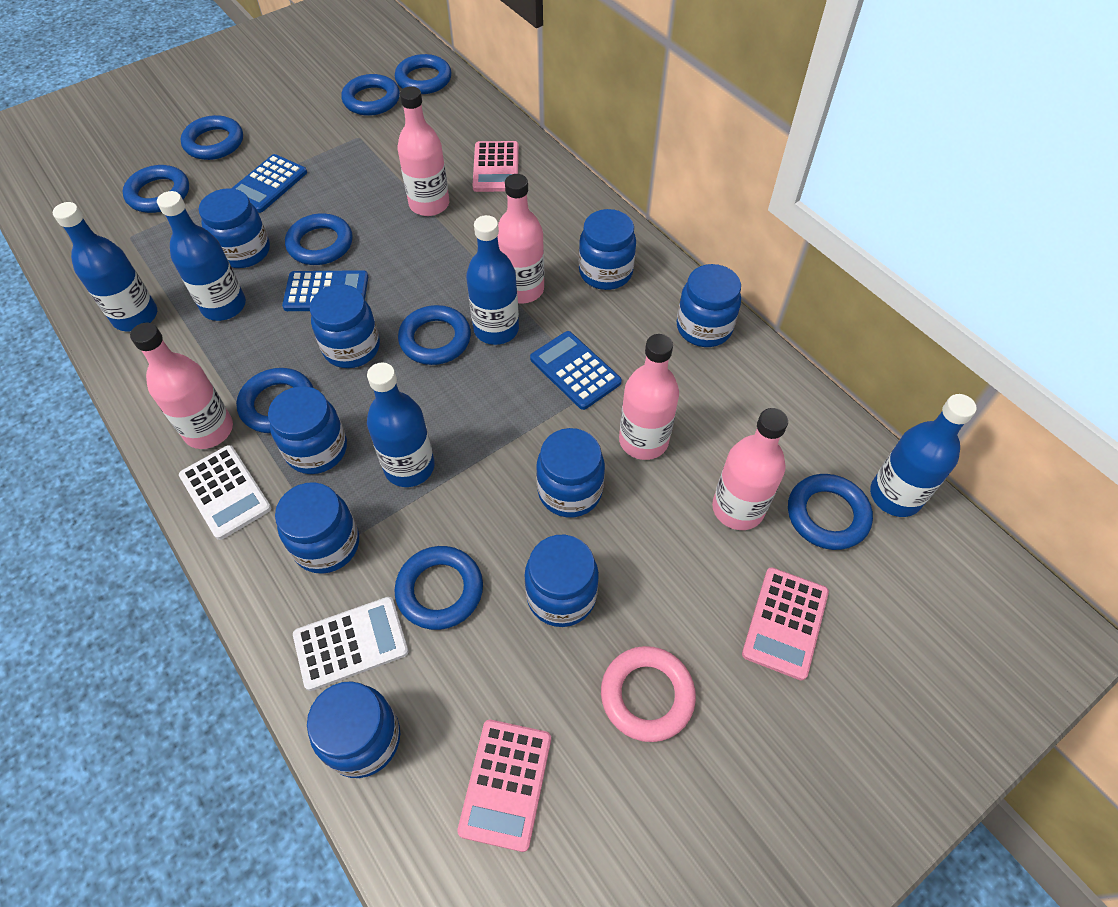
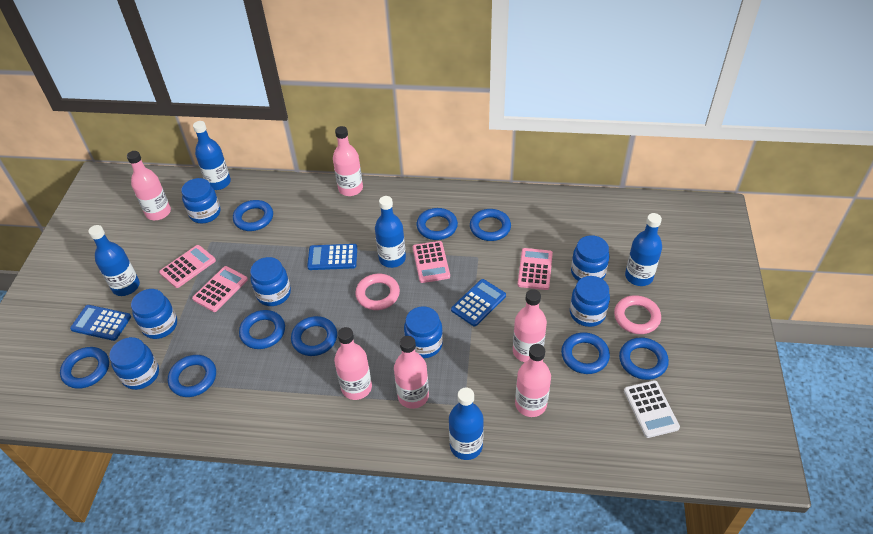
blue jar: [199,188,270,268] [268,386,347,474] [275,482,359,574] [307,681,400,778] [310,284,380,368] [524,535,599,627] [536,428,605,517] [579,209,636,290] [677,264,741,347] = 9 -> [109,337,159,390] [131,289,177,339] [181,178,221,223] [250,257,291,306] [404,306,443,358] [570,276,610,327] [571,235,610,281] = 7
pink bottle: [130,323,233,449] [398,86,449,216] [497,174,544,304] [619,334,679,460] [712,408,788,530] = 5 -> [127,151,171,220] [333,126,363,196] [334,327,372,400] [394,336,429,409] [513,289,547,362] [515,344,551,417] = 6
pink calculator: [457,720,551,852] [473,141,519,192] [742,567,829,681] = 3 -> [159,245,216,288] [192,266,248,312] [413,241,450,283] [518,248,553,290] = 4
pink ring: [601,646,696,742] = 1 -> [355,274,400,310] [614,295,661,334] = 2
white calculator: [179,445,271,540] [293,597,409,691] = 2 -> [624,380,680,438] = 1

